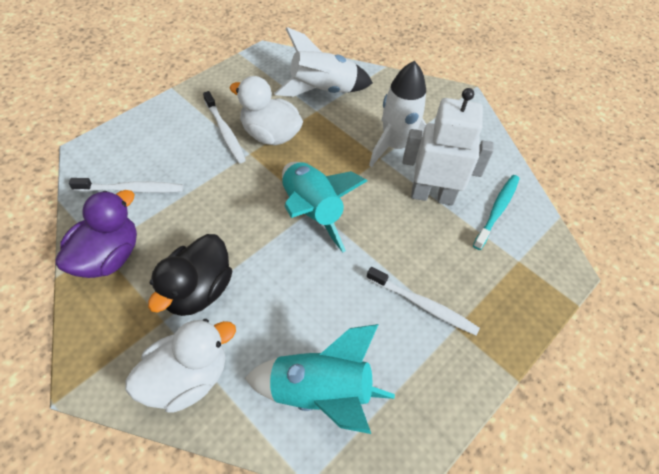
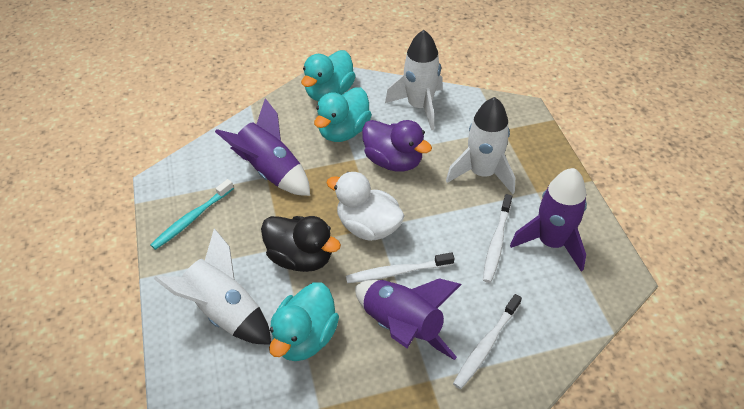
purple rocket: none = 0 -> [215,98,310,196] [355,278,462,360] [510,168,587,271] = 3
turquoise duck: none = 0 -> [269,282,339,361] [301,50,356,101] [314,87,372,142] = 3
turquoise rocket: [245,324,395,434] [282,162,367,253] = 2 -> none = 0
white duck: [126,319,236,413] [230,76,303,145] = 2 -> [326,172,405,241] = 1
white robot: [403,88,494,205] = 1 -> none = 0
white rocket: [274,27,373,97] [369,61,426,167] = 2 -> [154,228,271,344] [385,30,443,130] [446,97,515,194] = 3

